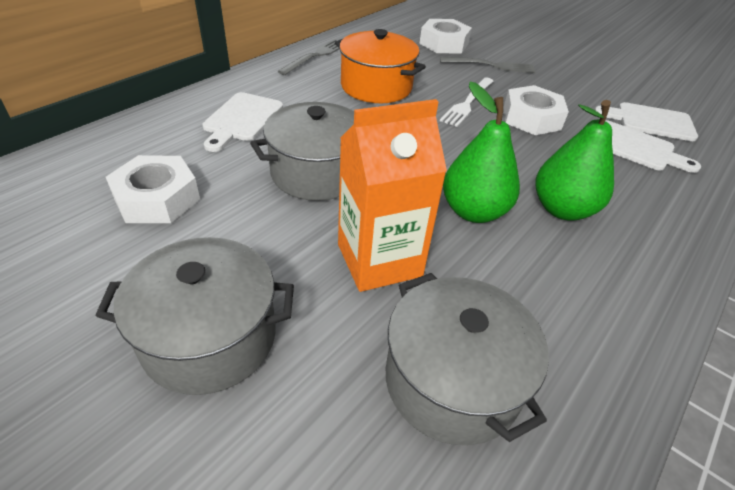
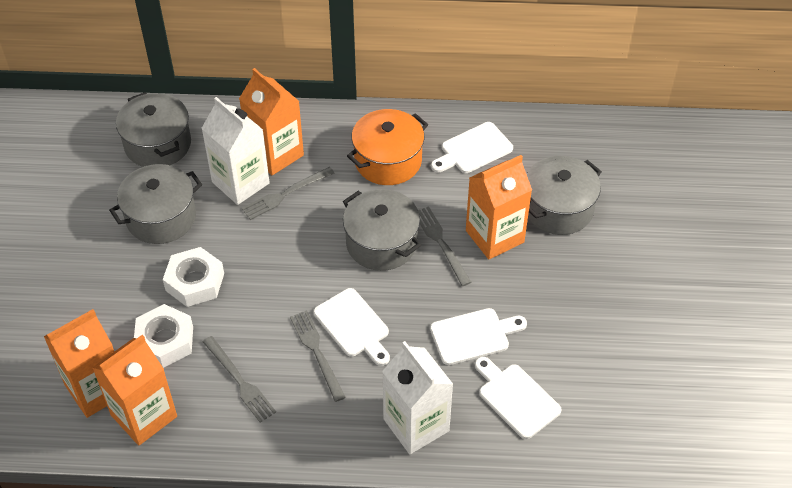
green pear: [443,82,520,223] [535,100,614,220] = 2 -> none = 0
grey fork: [277,39,339,75] [440,57,536,73] = 2 -> [203,336,276,422] [242,167,334,220] [290,310,346,402] [418,206,471,286] = 4
grey pot: [96,237,294,395] [250,102,354,201] [386,273,549,445] = 3 -> [109,164,202,244] [116,92,191,167] [343,189,421,271] [527,156,602,235] = 4
orange carton: [338,99,447,292] = 1 -> [44,309,114,418] [92,335,177,445] [239,68,304,175] [466,155,532,259] = 4
white carton: none = 0 -> [201,97,270,205] [382,341,453,454] = 2
white cutting board: [202,92,283,152] [595,102,698,141] [605,120,701,173] = 3 -> [313,288,390,366] [430,308,527,365] [431,122,513,173] [475,357,562,439] = 4
white fork: [440,77,493,127] = 1 -> none = 0
white nut: [106,155,200,223] [419,19,472,54] [503,85,569,135] = 3 -> [134,304,193,368] [163,247,224,307] = 2

